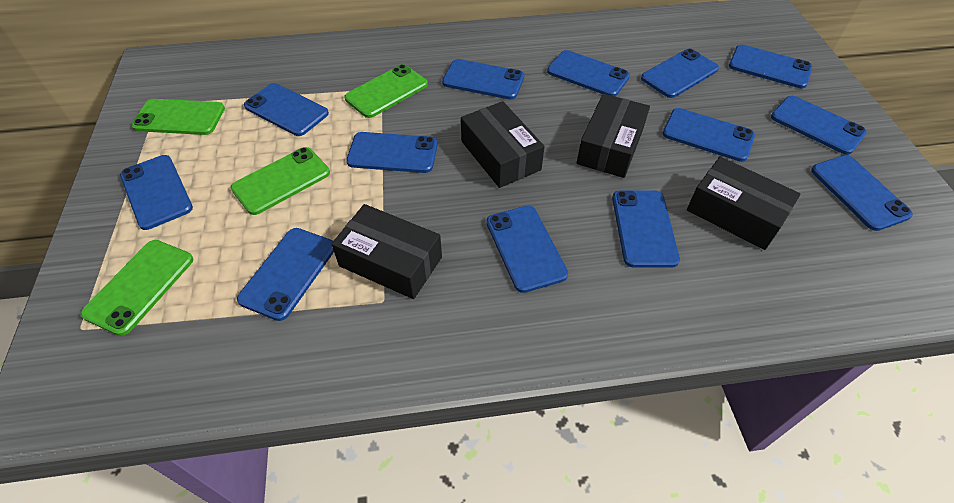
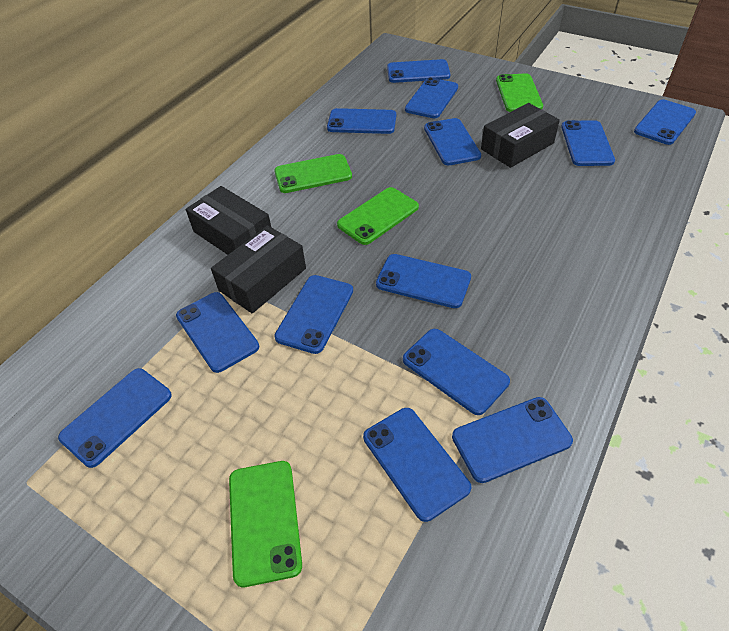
black box: [332,204,442,299] [461,101,545,188] [577,94,650,178] [687,157,800,250] = 4 -> [186,186,271,255] [211,225,306,314] [481,103,560,168] = 3

